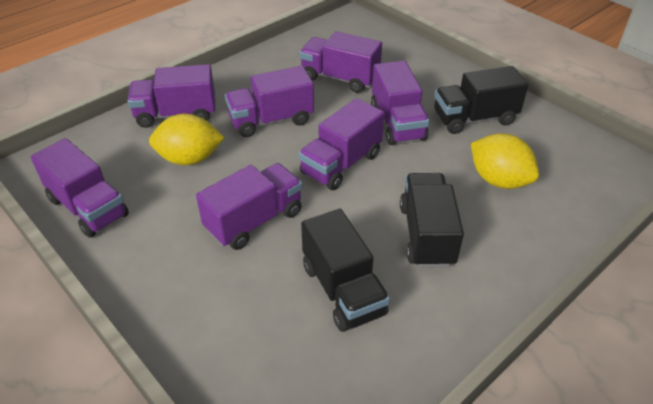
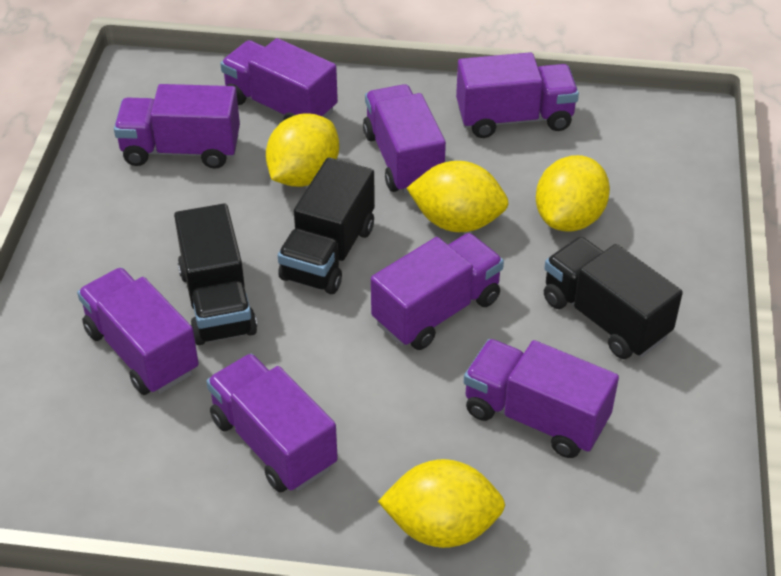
purple truck: [31,138,129,238] [127,64,215,128] [196,163,302,250] [225,66,314,137] [298,98,385,190] [300,31,382,93] [371,61,430,145] = 7 -> [77,268,199,395] [114,84,240,169] [206,354,338,492] [220,38,338,120] [363,84,446,194] [371,233,504,350] [456,52,579,138] [464,339,619,458] = 8
yellow lemon: [149,114,224,165] [471,133,539,189] = 2 -> [266,113,339,187] [378,459,505,548] [407,161,509,232] [536,155,610,231] = 4

